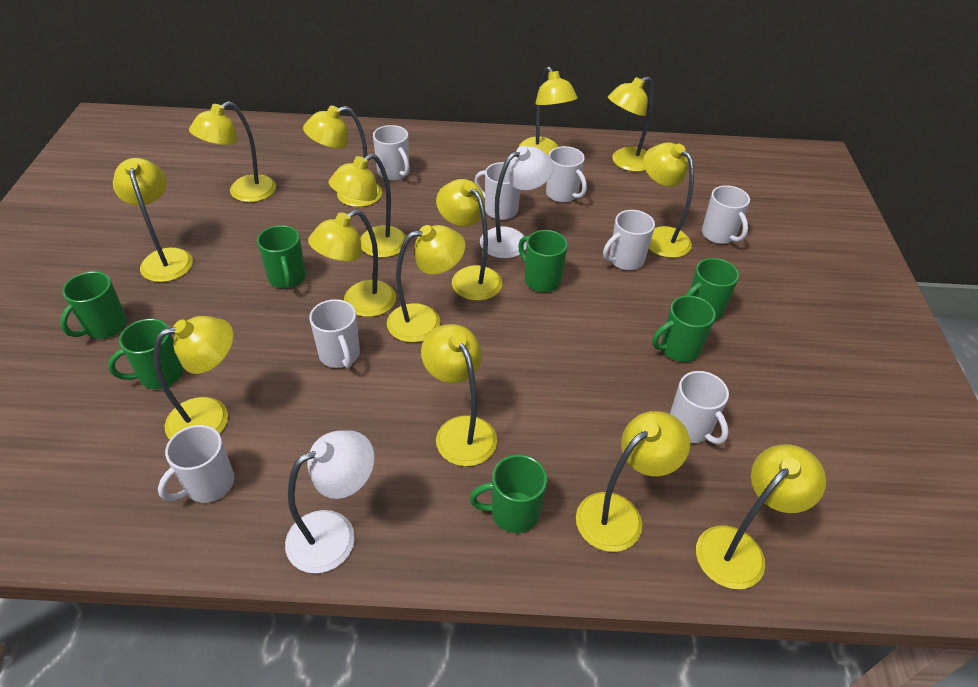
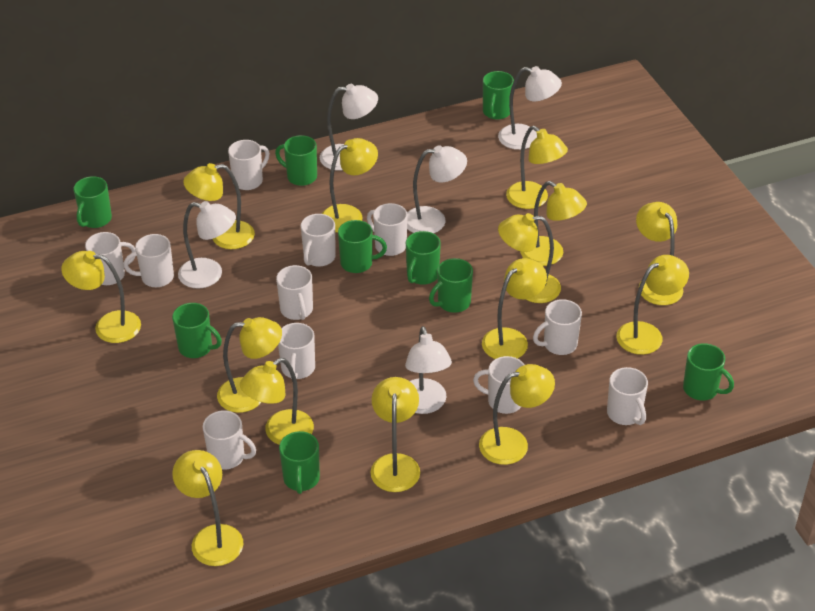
green mug: [60,271,127,339] [108,319,184,389] [257,225,306,289] [469,455,547,533] [518,230,568,292] [652,296,716,362] [685,258,739,321] = 7 -> [73,176,112,228] [172,303,222,358] [275,135,317,186] [279,431,320,494] [338,220,387,273] [406,231,441,285] [429,258,473,313] [483,71,514,120] [683,343,734,401] = 9
white lamp: [285,430,375,573] [480,146,554,259] = 2 -> [178,201,236,289] [320,84,378,171] [405,326,452,414] [407,145,467,233] [498,66,562,150] = 5
white mug: [158,425,234,503] [309,299,360,368] [373,125,410,180] [474,162,520,220] [546,146,587,202] [603,210,655,270] [670,371,729,444] [702,185,750,244] = 8 -> [85,232,136,285] [124,234,174,287] [203,410,256,469] [228,140,269,190] [276,265,313,320] [278,323,315,379] [301,214,336,267] [367,203,408,256] [473,356,525,414] [533,299,582,355] [607,367,648,425] = 11

